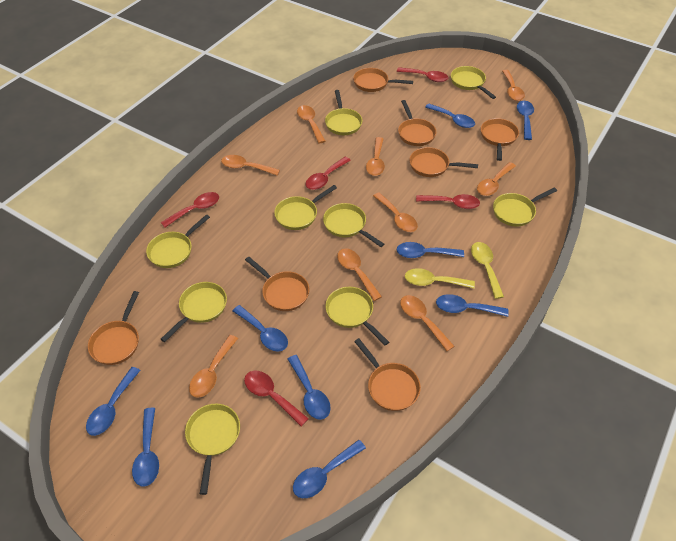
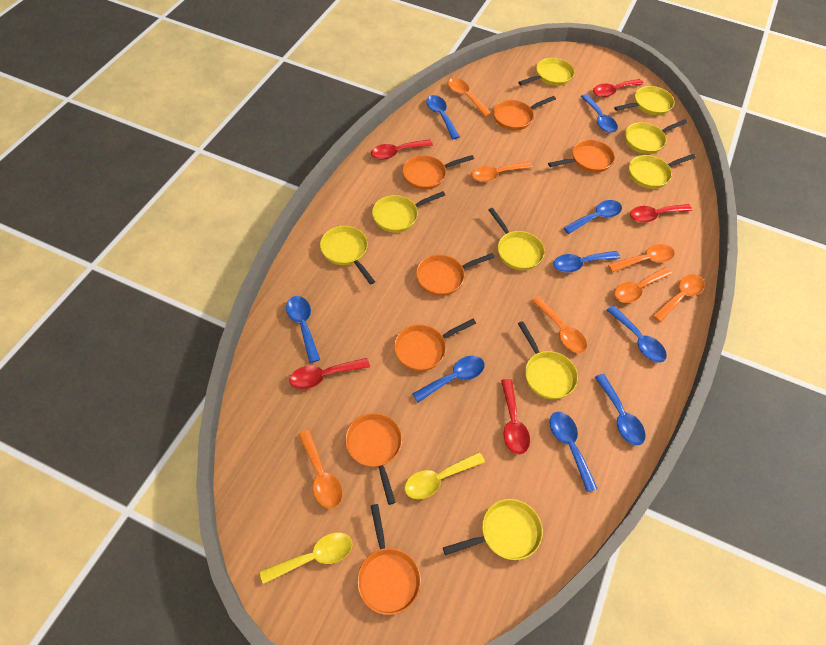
orange spoon: [189,335,238,398] [221,155,280,176] [297,105,325,144] [337,249,382,301] [366,137,385,176] [373,192,418,232] [400,295,454,351] [477,162,516,196] [502,70,525,101] = 9 -> [298,430,342,509] [448,78,492,117] [472,161,533,182] [532,296,587,353] [608,244,675,272] [614,267,672,303] [652,274,705,322] = 7

